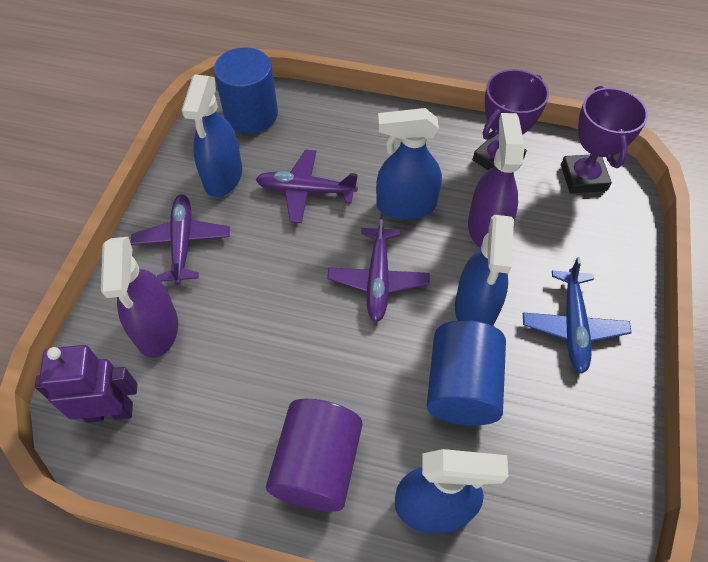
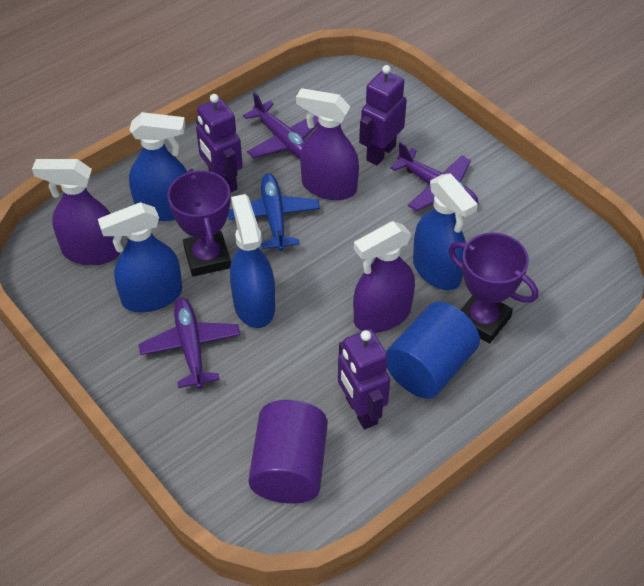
blue cylinder: [214,48,278,134] [427,320,506,425] = 2 -> [386,302,480,399] = 1
purple robot: [35,345,137,423] = 1 -> [196,94,243,193] [338,329,390,429] [359,65,407,165] = 3
purple spray bottle: [101,237,178,358] [468,113,524,248] = 2 -> [32,159,121,265] [296,88,359,200] [353,221,415,333] = 3

